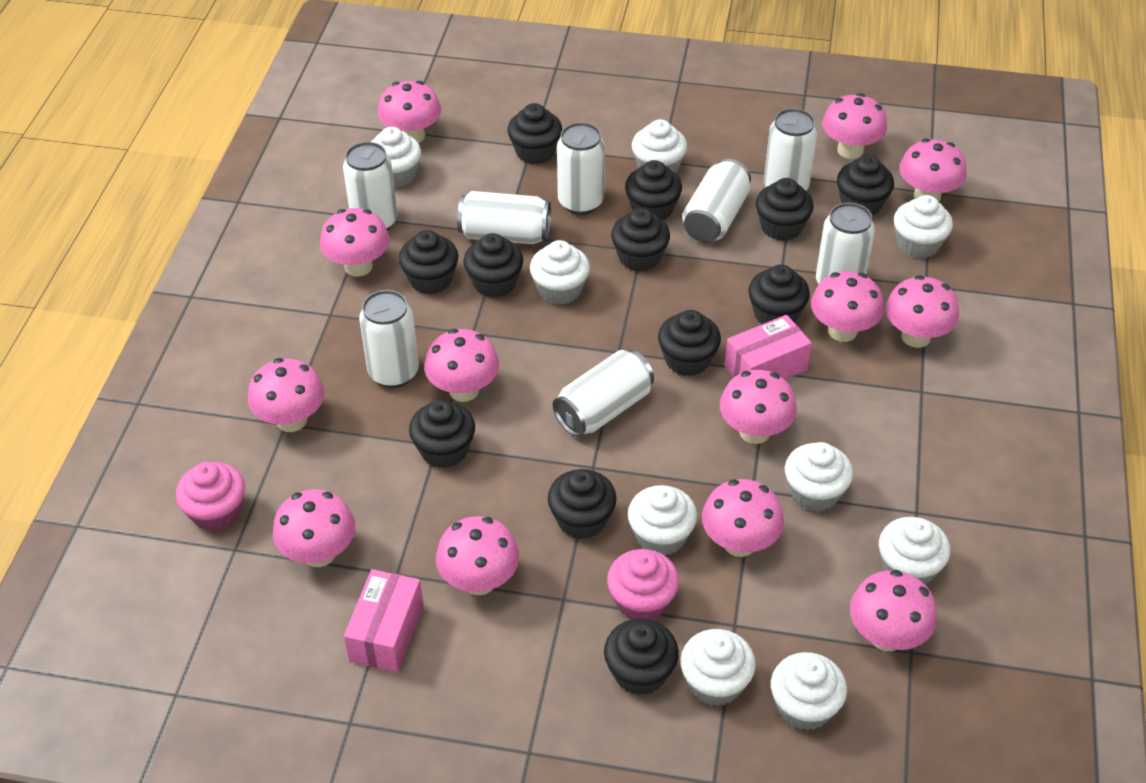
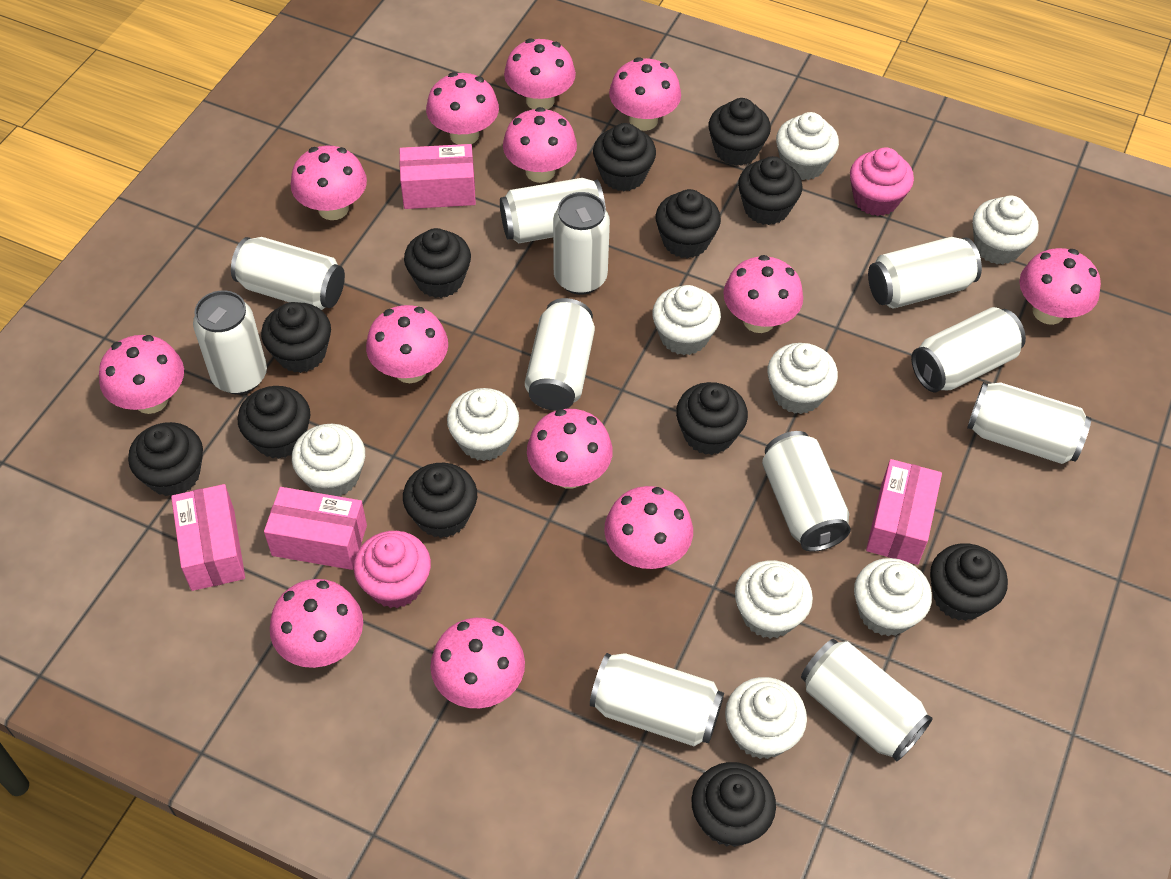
pink box: [344,569,424,672] [725,315,812,380] = 2 -> [171,484,245,591] [264,487,367,570] [399,144,476,209] [866,459,942,565] = 4
white can: [343,142,398,231] [359,290,419,388] [457,191,551,244] [553,350,654,437] [557,122,605,215] [682,159,751,243] [764,108,817,191] [816,202,875,284] = 8 -> [193,290,267,394] [231,237,345,310] [500,178,606,243] [525,298,595,411] [553,192,610,295] [590,653,724,746] [762,431,851,552] [801,639,933,761] [868,237,982,309] [911,307,1026,392] [967,382,1091,464] = 11

